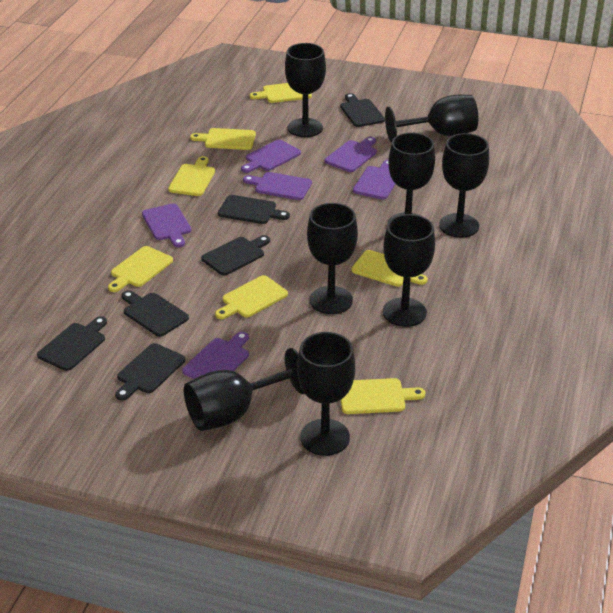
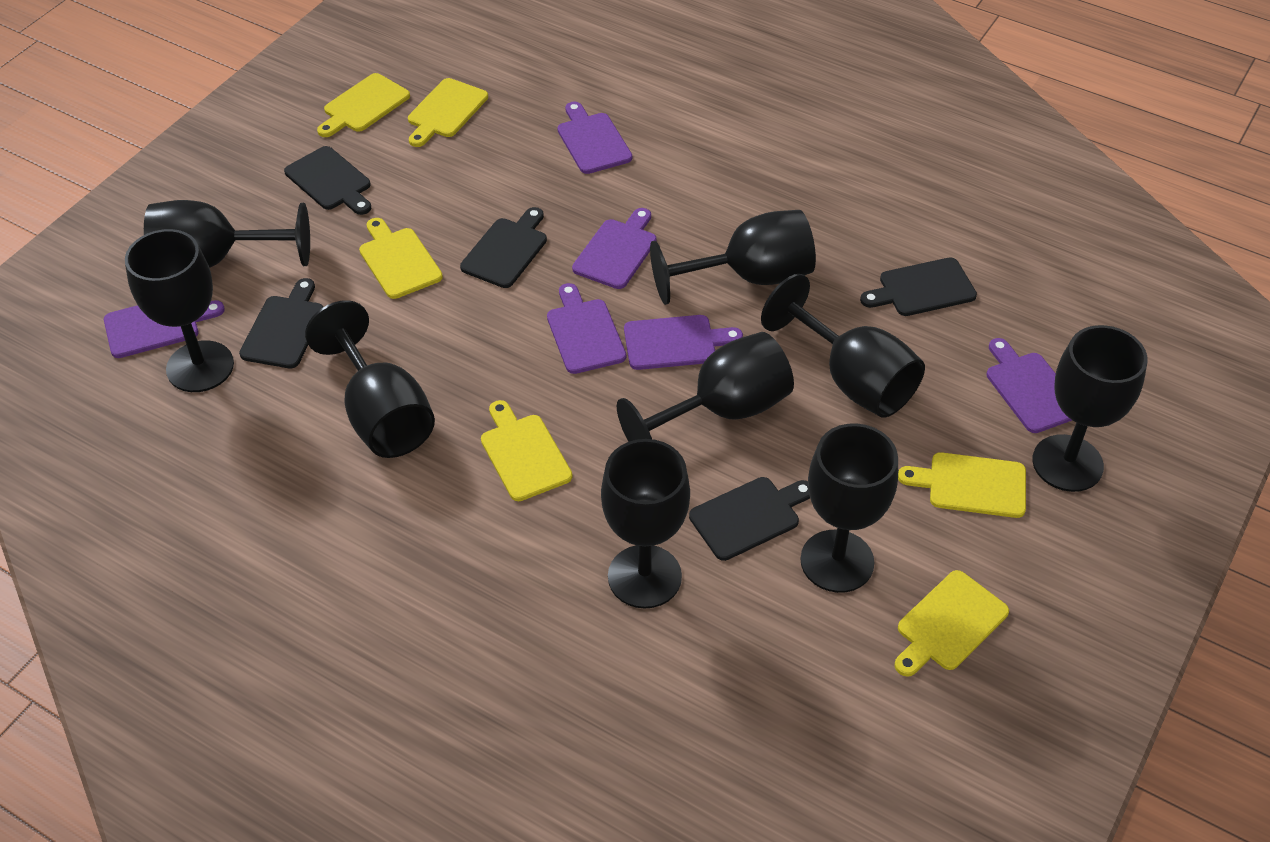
black cutting board: [37,316,107,371] [115,343,185,401] [122,290,189,337] [201,235,270,276] [218,195,290,224] [340,93,385,127] = 6 -> [239,278,323,368] [284,146,371,215] [460,207,547,288] [689,477,810,561] [860,257,977,316] = 5
black goblet: [184,348,304,431] [285,43,326,137] [297,332,355,456] [307,203,358,314] [383,214,435,327] [385,95,478,143] [388,132,435,222] [439,133,489,238] = 8 -> [125,229,234,392] [144,200,310,268] [305,300,435,458] [601,439,690,609] [617,332,794,442] [650,210,816,305] [761,274,925,418] [801,423,898,593] [1032,325,1147,492] = 9
yellow cutting board: [108,246,173,292] [168,156,215,196] [190,128,256,150] [215,275,288,319] [250,83,312,103] [341,378,425,414] [351,250,428,287] = 7 -> [317,73,410,137] [359,218,443,299] [408,78,488,147] [481,400,573,501] [894,570,1009,677] [898,452,1026,518] = 6

